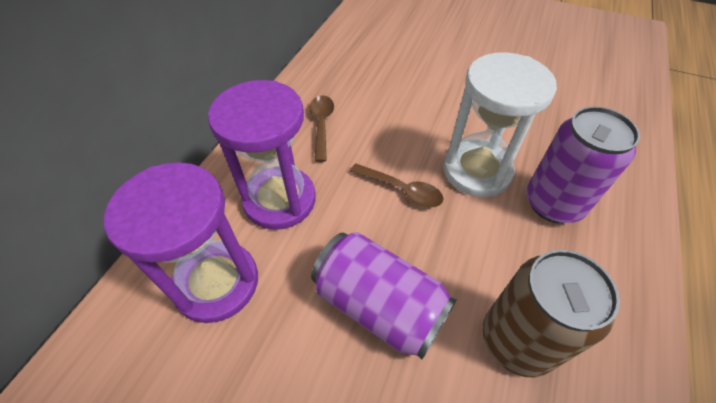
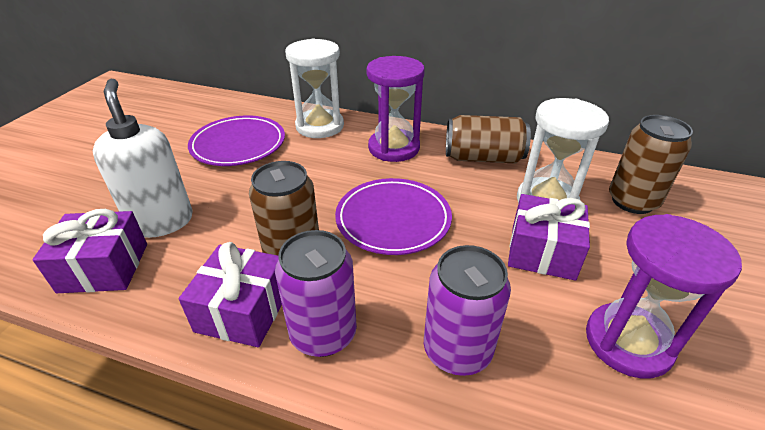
brown can: [483,250,620,377] = 1 -> [249,161,319,256] [446,115,531,164] [609,115,693,214] = 3
brown spoon: [310,95,334,162] [350,163,444,208] = 2 -> none = 0
purple gift: none = 0 -> [33,209,147,293] [179,242,282,347] [508,194,590,280] = 3
purple plate: none = 0 -> [188,115,285,166] [335,178,452,255] = 2
white hourglass: [443,52,557,197] = 1 -> [285,39,344,138] [517,98,609,204] = 2
white soap dispenser: none = 0 -> [93,79,193,238] = 1

